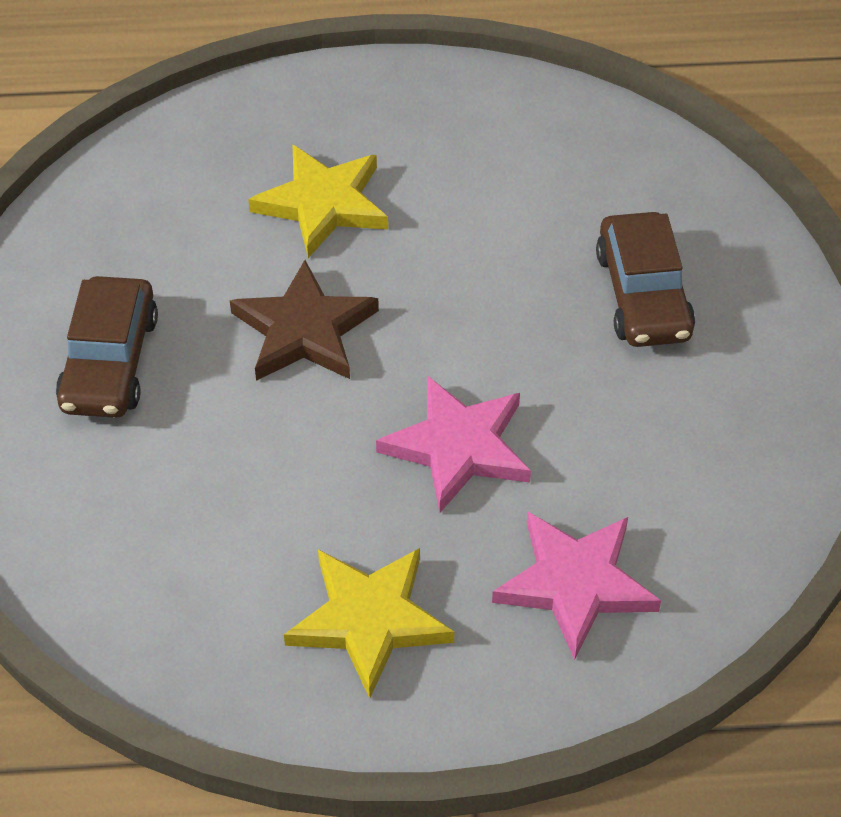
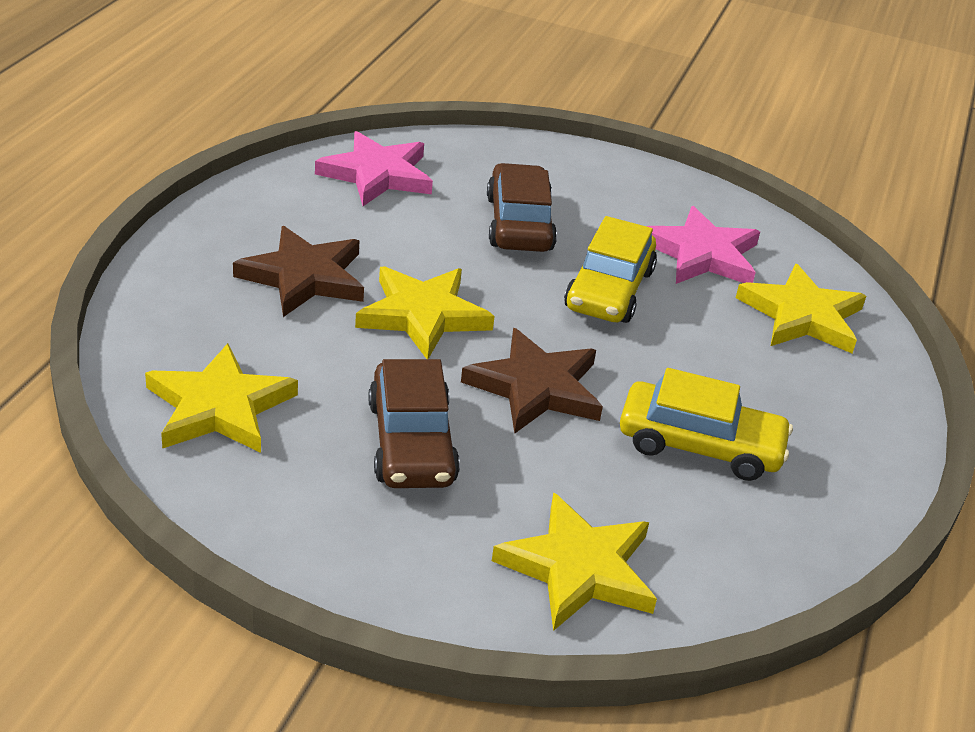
brown star: [230,260,379,381] = 1 -> [233,226,364,317] [461,328,603,434] = 2
yellow car: none = 0 -> [564,216,657,323] [620,368,793,481] = 2
yellow star: [248,144,388,258] [284,548,454,699] = 2 -> [145,343,298,453] [355,266,495,359] [492,492,657,631] [736,264,866,353] = 4

